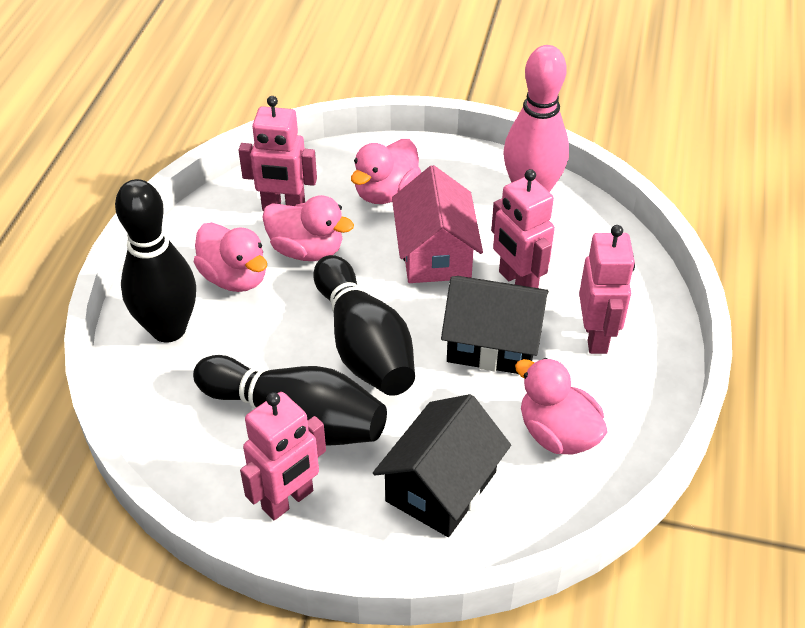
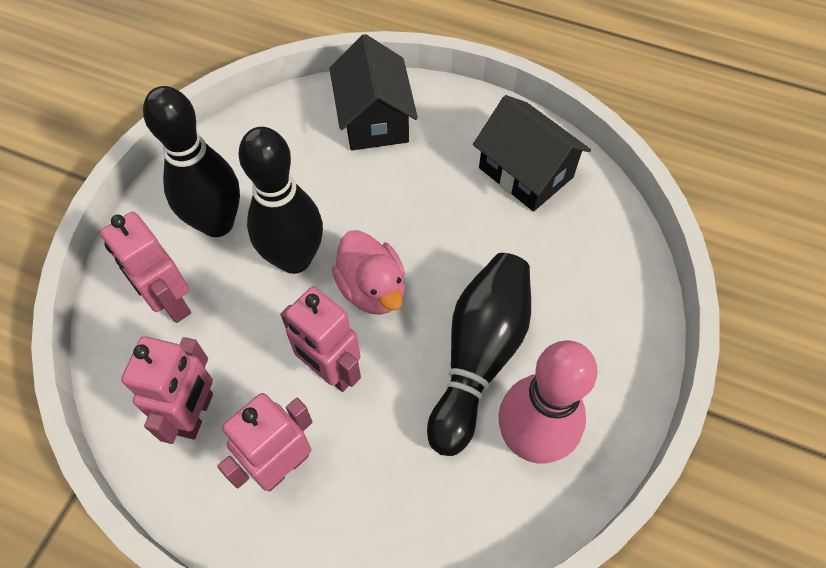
pink duck: [194,222,267,292] [262,195,354,261] [351,139,421,204] [515,358,608,454] = 4 -> [332,230,405,315] = 1
pink house: [392,165,483,283] = 1 -> none = 0

